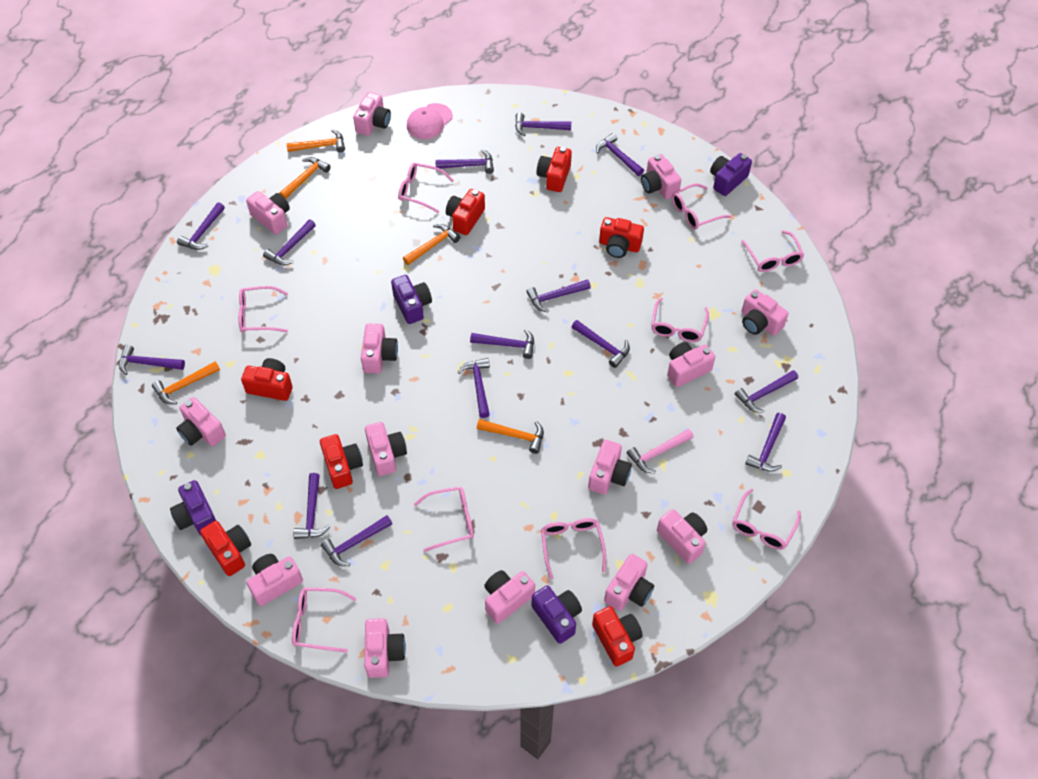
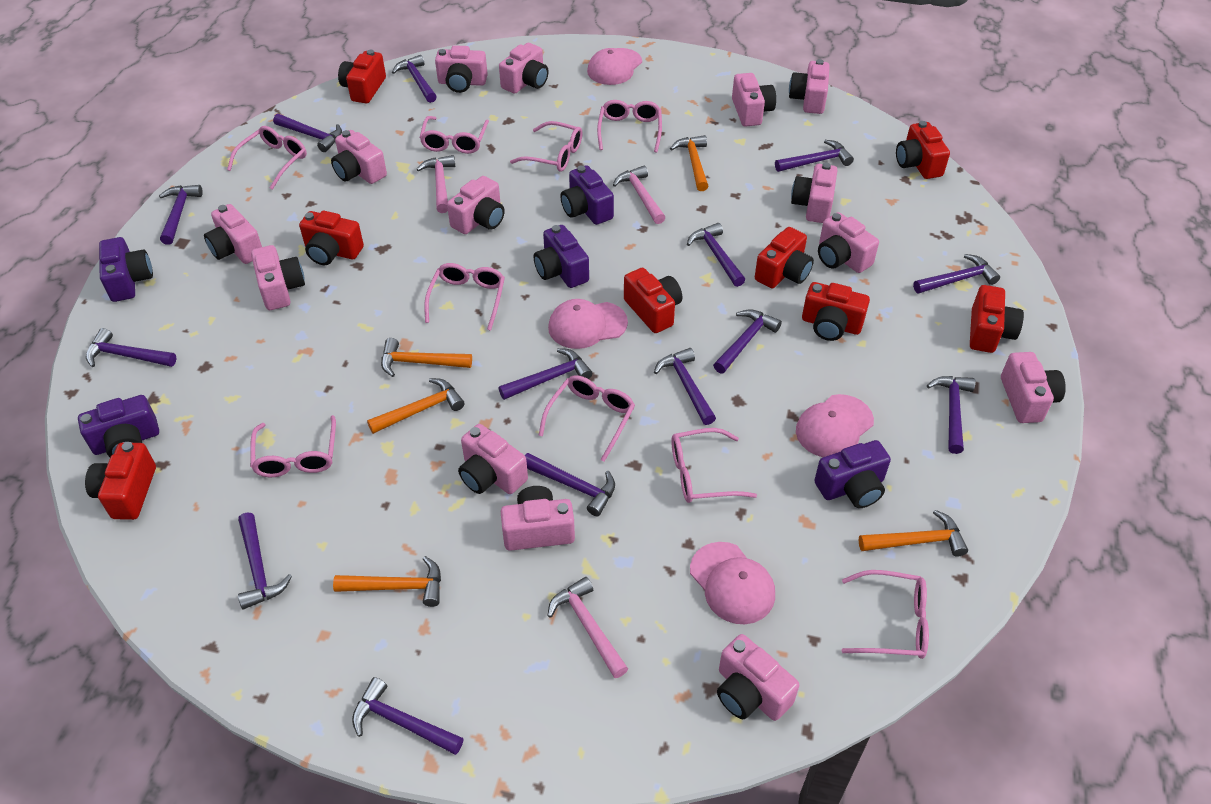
pink cap: [407,103,453,139] = 1 -> [548,299,628,349] [587,48,642,85] [690,542,775,624] [796,394,874,457] = 4
pink hammer: [627,429,694,473] = 1 -> [416,155,455,213] [547,577,628,678] [613,166,665,224] = 3
purple camera: [170,480,216,535] [391,275,432,324] [532,585,582,644] [710,153,752,196] = 4 -> [78,395,159,457] [99,237,153,302] [534,225,589,288] [560,165,614,225] [814,440,891,508] = 5
red camera: [200,521,251,576] [241,358,293,401] [320,434,363,489] [446,189,485,235] [537,147,572,192] [592,606,642,666] [599,217,644,258] = 7 -> [85,442,156,520] [299,211,364,265] [338,50,386,103] [624,268,682,333] [755,227,814,288] [802,282,870,341] [896,121,950,179] [970,285,1024,353] = 8

